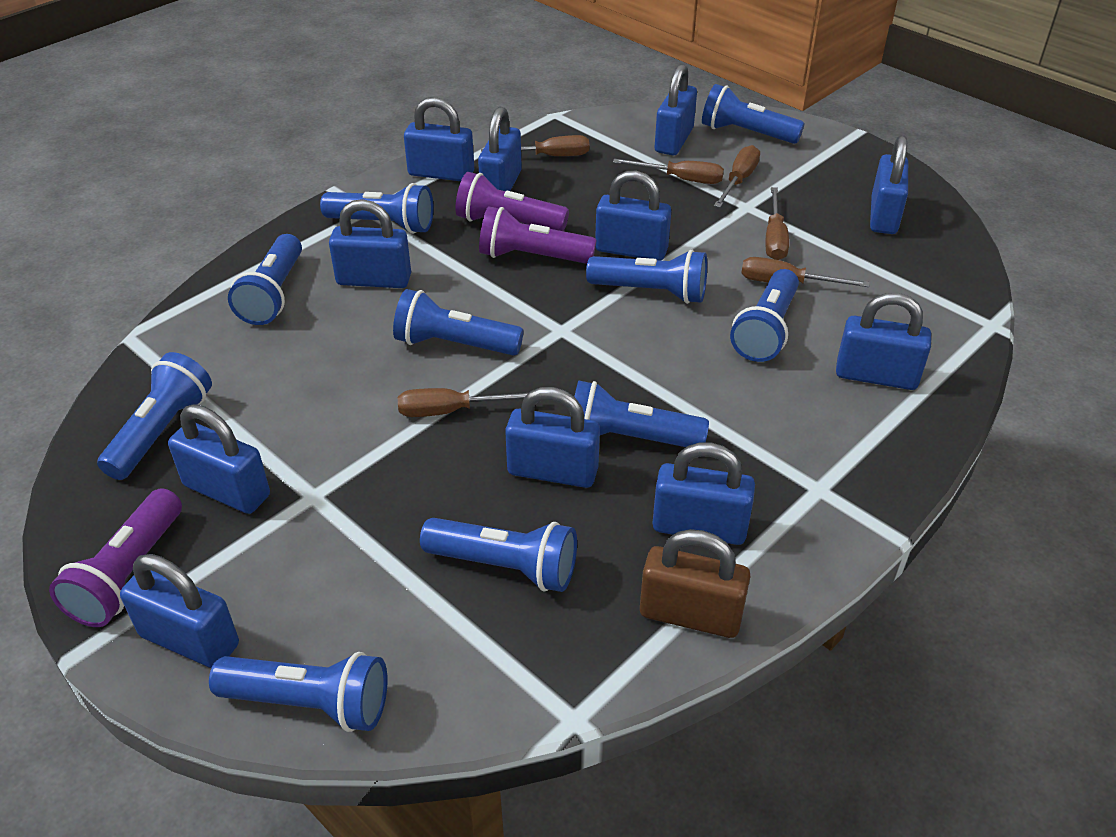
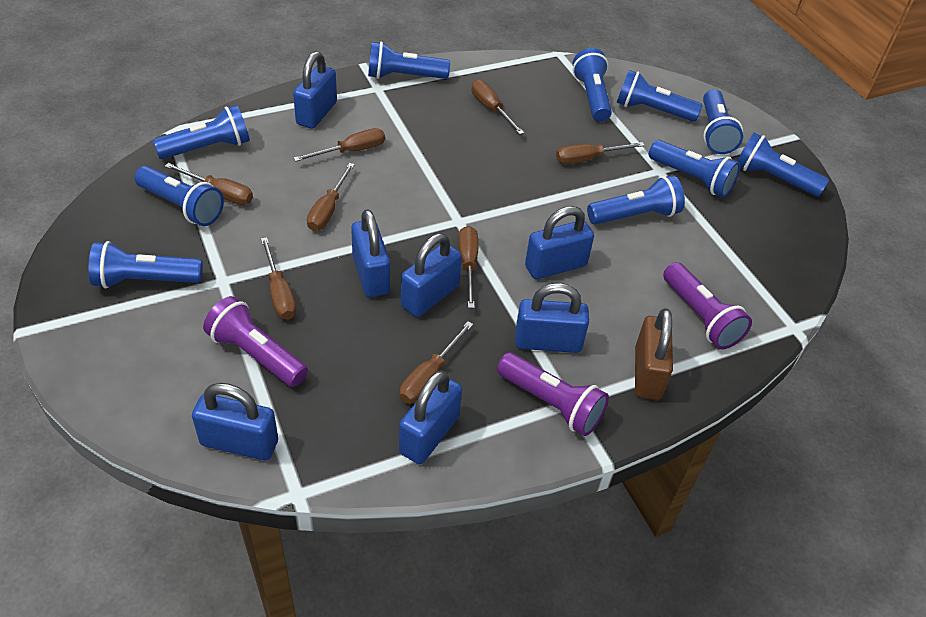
blue padlock: [120,554,239,668] [168,404,270,514] [329,199,411,288] [404,97,474,181] [478,106,522,191] [505,387,600,488] [595,171,671,261] [653,442,755,545] [655,64,697,155] [836,293,931,390] [870,135,908,234] = 11 -> [192,383,278,461] [293,51,337,129] [351,209,390,297] [399,370,462,464] [401,233,462,317] [515,283,589,353] [525,206,594,279] = 7
brown screwdriver: [398,388,528,417] [481,135,589,156] [613,159,724,184] [714,145,760,208] [741,257,870,287] [766,187,789,260] = 6 -> [165,163,253,205] [261,237,296,320] [294,128,385,161] [307,163,355,231] [400,321,473,404] [459,226,478,308] [471,80,524,134] [556,142,645,164] = 8

